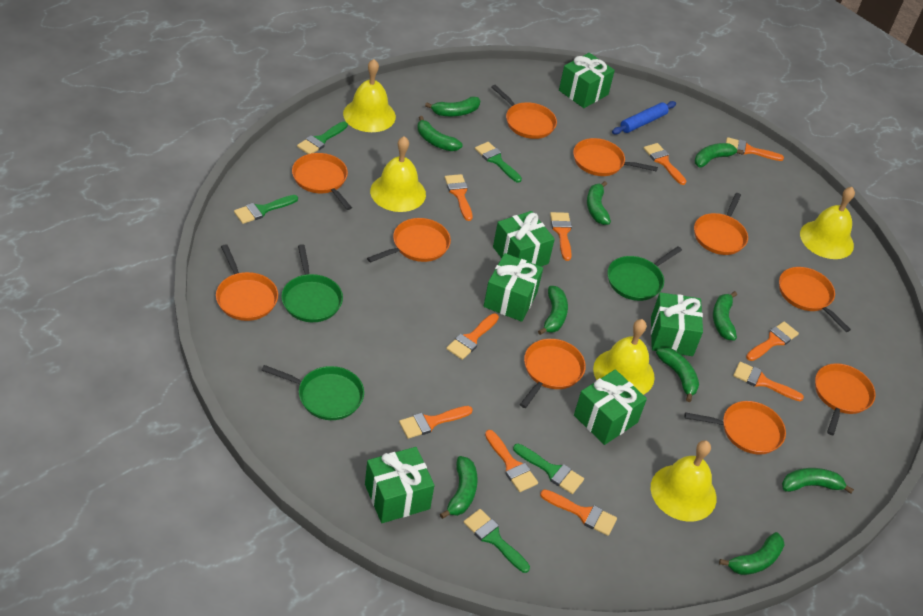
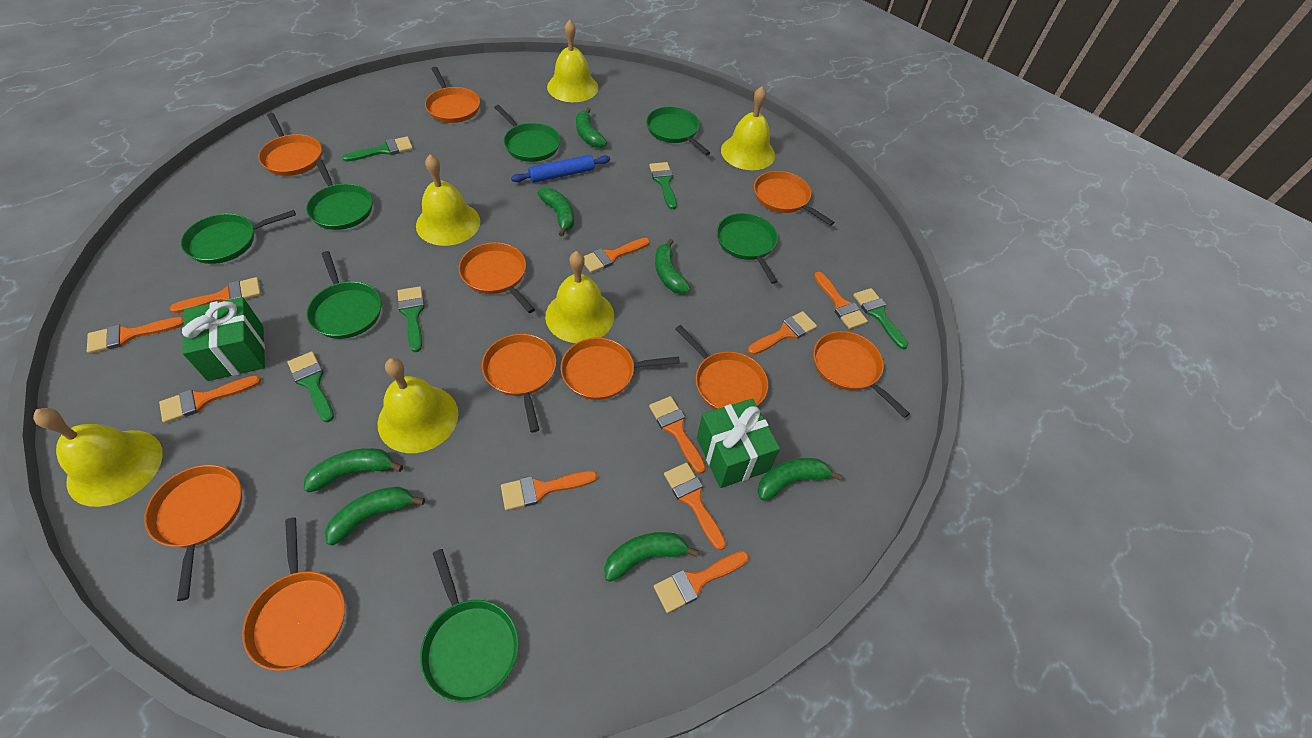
green banana: [417,116,463,151] [425,96,480,116] [440,456,478,519] [538,286,568,335] [587,181,611,225] [656,347,699,402] [695,143,743,167] [713,291,737,341] [719,532,784,575] [782,468,854,494] = 10 -> [304,448,403,493] [325,487,425,546] [537,188,574,237] [576,108,607,148] [604,532,699,582] [655,239,691,294] [757,458,842,501] = 7
green gift: [365,447,434,523] [483,253,543,322] [493,211,555,266] [559,53,615,108] [574,369,647,445] [651,292,703,356] = 6 -> [182,297,265,381] [697,398,780,488] = 2
green pan: [262,365,364,420] [281,244,343,322] [608,246,682,301] = 3 -> [181,210,296,264] [306,159,373,230] [306,251,381,339] [420,549,519,702] [494,105,560,162] [646,106,710,155] [716,213,778,284] = 7
yellow bell: [343,59,396,132] [370,136,426,212] [593,319,655,395] [651,440,716,522] [800,187,855,259] = 5 -> [33,408,163,507] [378,358,458,453] [416,154,480,246] [545,251,614,343] [547,20,599,102] [721,86,775,170] = 6

